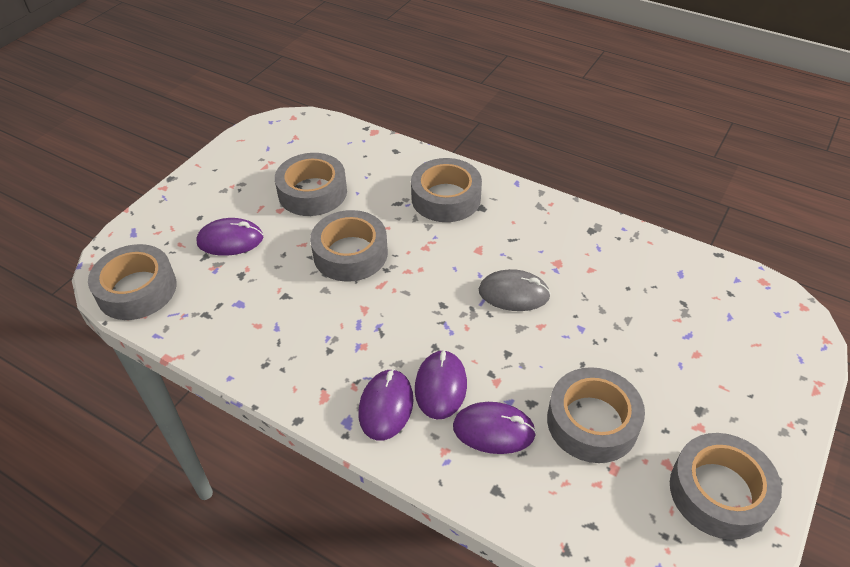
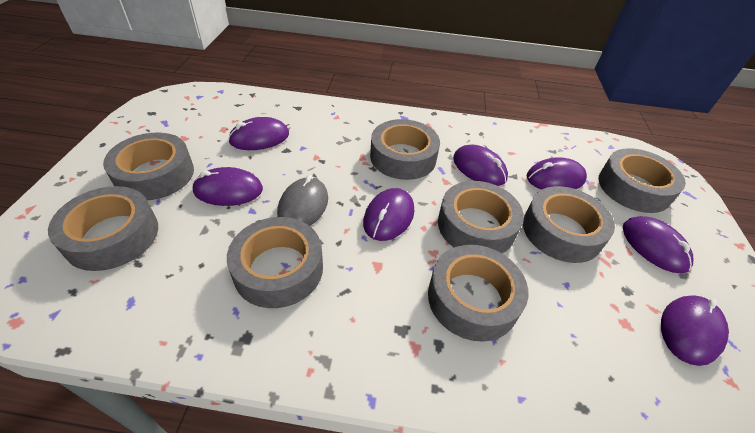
grey tape: [88,244,177,320] [275,153,347,216] [310,210,388,282] [411,158,482,222] [547,367,645,463] [670,433,782,540] = 6 -> [48,186,158,271] [103,133,194,200] [227,217,323,308] [370,119,440,180] [428,245,528,342] [438,181,524,253] [523,186,615,263] [598,148,686,213] = 8
purple mouse: [196,218,263,256] [359,369,414,440] [415,350,467,419] [453,402,536,454] = 4 -> [192,167,263,206] [228,117,289,150] [363,188,414,241] [453,144,508,186] [527,157,587,190] [623,216,693,273] [661,295,729,366] = 7

